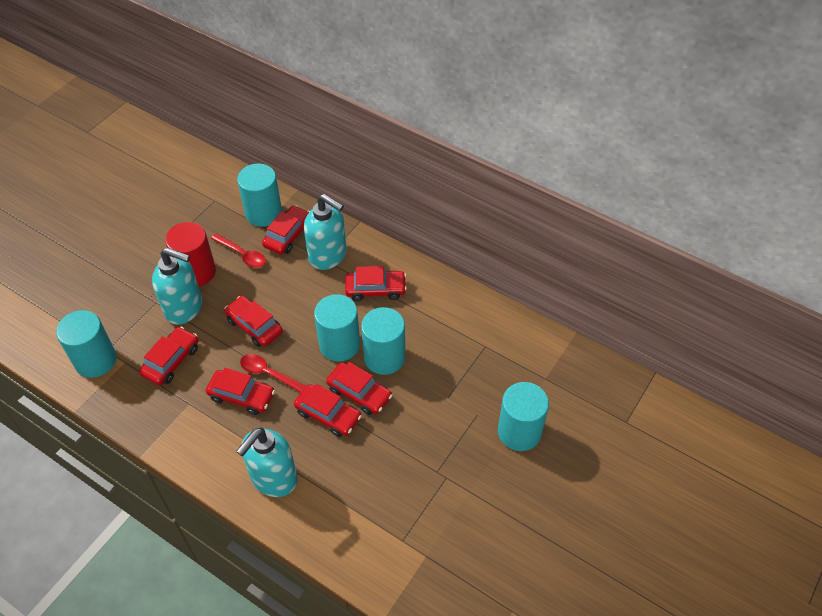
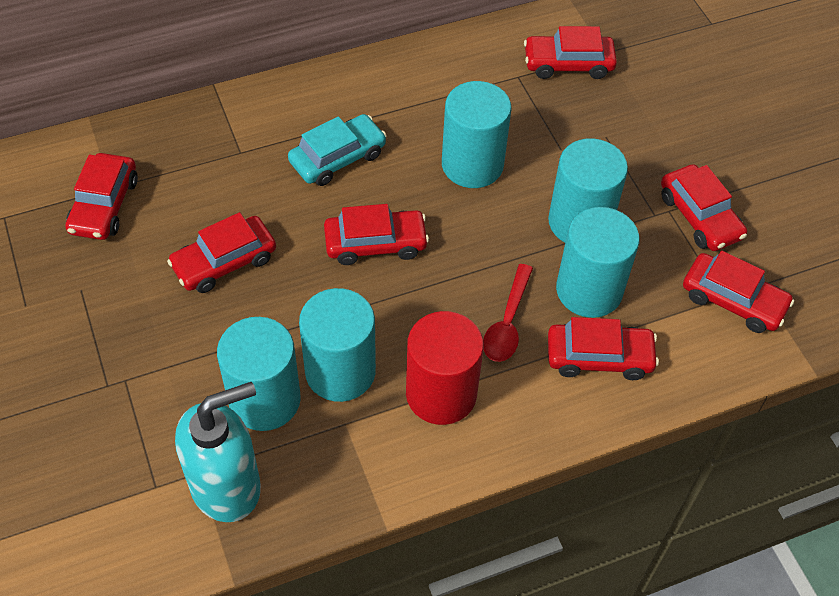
red spoon: [211,233,266,268] [240,354,306,393] = 2 -> [483,264,533,362] = 1
turquoise car: none = 0 -> [288,114,387,186] = 1
turquoise soap dispenser: [152,248,202,325] [236,427,298,497] [304,194,346,270] = 3 -> [175,382,261,522] = 1

